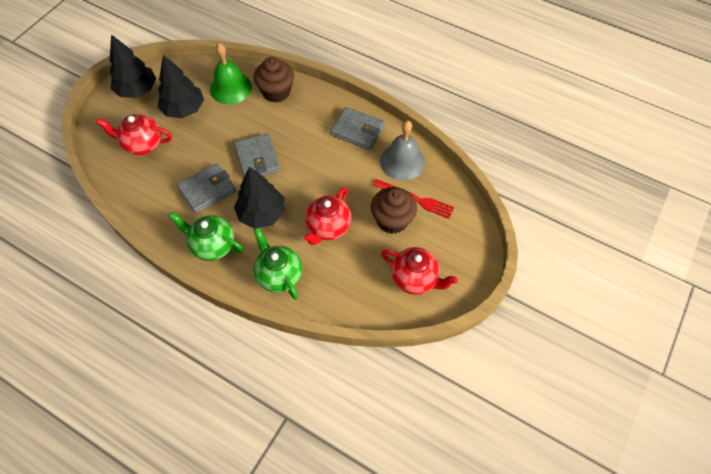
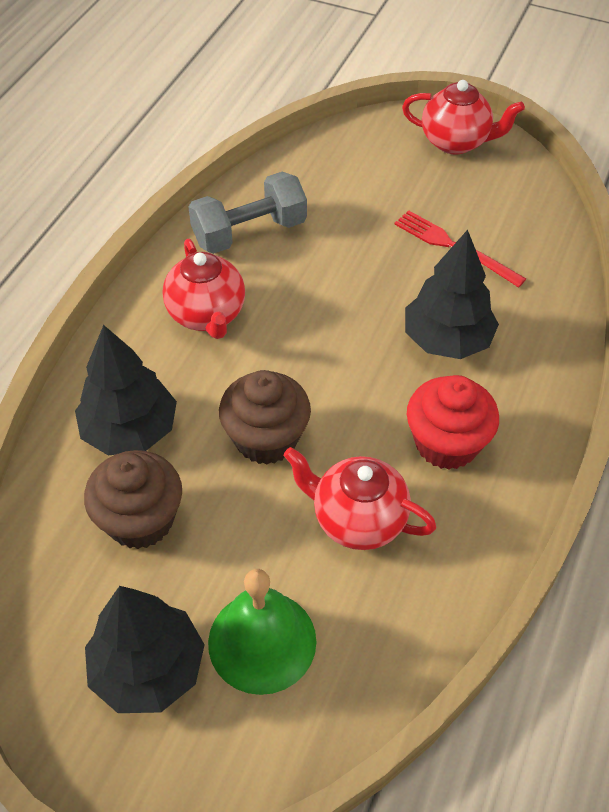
green teapot: [169,212,243,261] [254,227,302,300] = 2 -> none = 0
grey bell: [380,120,425,181] = 1 -> none = 0
grey dumbbell: none = 0 -> [188,172,307,254] = 1
grey wallet: [177,163,236,214] [234,133,280,177] [331,107,385,150] = 3 -> none = 0
red cupcake: none = 0 -> [407,375,499,470] = 1

